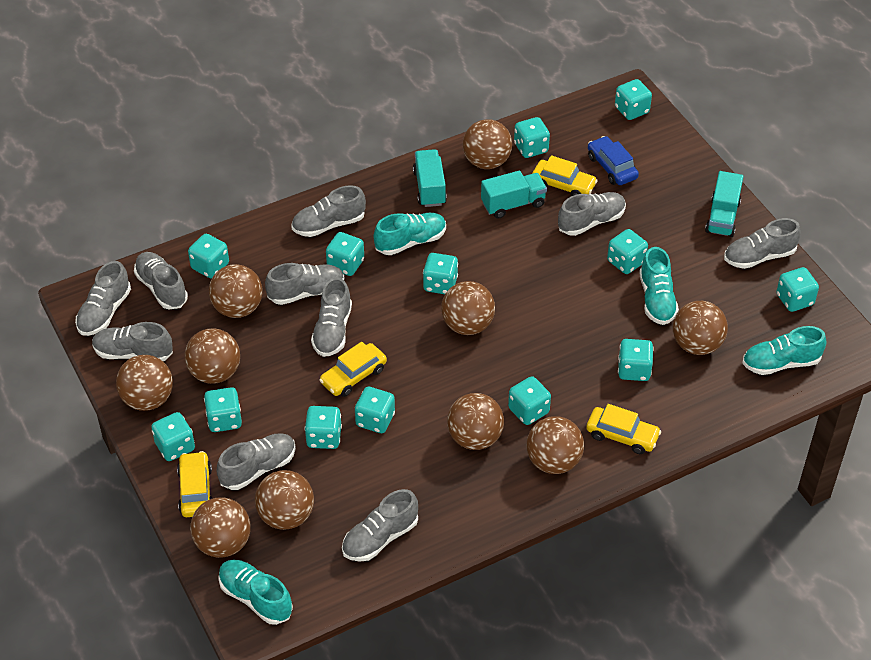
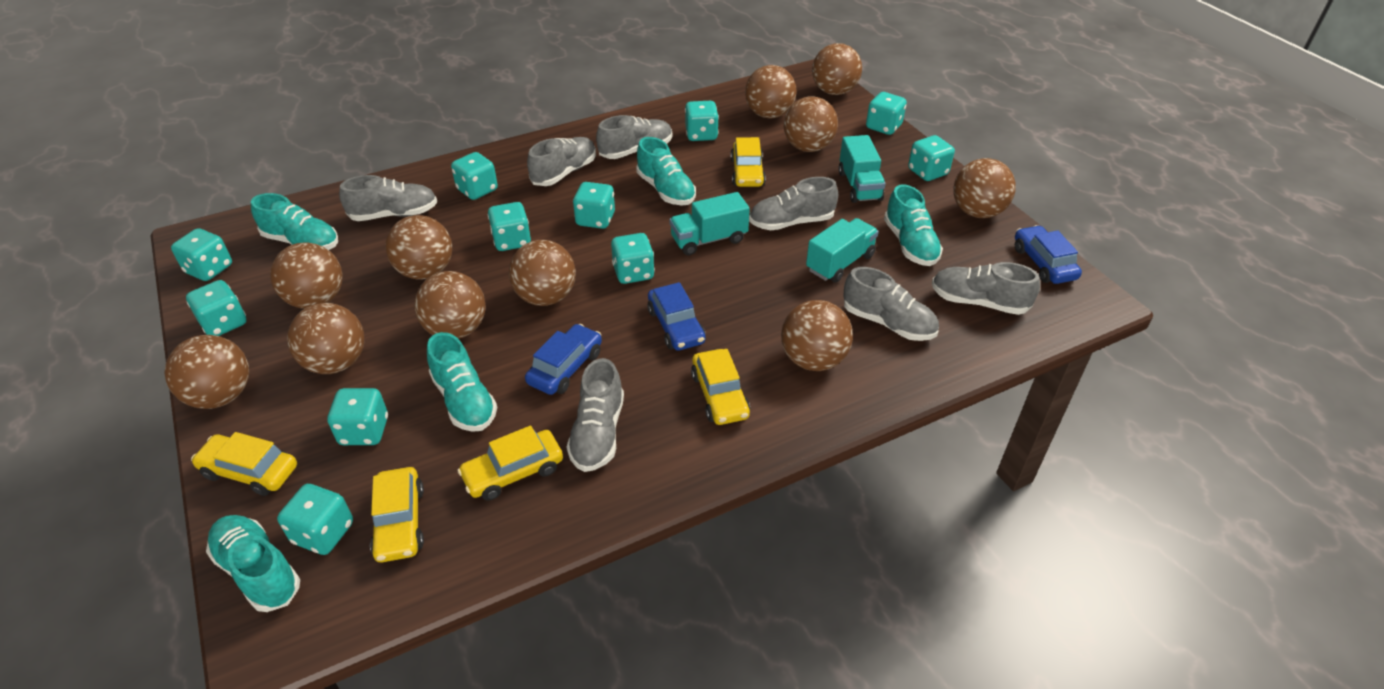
blue car: [588,136,639,185] = 1 -> [525,324,602,395] [647,282,705,351] [1015,225,1082,284] = 3
brown ball: [116,355,173,411] [185,328,240,384] [190,497,251,558] [209,264,263,318] [255,470,314,530] [441,281,495,335] [447,393,504,450] [463,119,512,169] [526,416,584,474] [673,301,728,355] = 10 -> [164,335,249,409] [270,242,343,309] [287,303,364,374] [385,215,452,280] [414,271,486,339] [509,240,576,306] [745,65,797,119] [781,300,853,371] [784,96,838,152] [812,43,862,95] [953,158,1016,218] = 11
grey shoe: [75,261,131,336] [92,322,173,361] [134,252,188,309] [216,433,296,490] [265,263,344,305] [291,185,366,237] [311,277,352,357] [342,489,418,562] [558,192,626,236] [724,218,801,269] = 10 -> [339,175,437,221] [527,137,596,186] [567,358,624,472] [596,115,672,159] [749,177,838,230] [843,267,939,341] [932,262,1040,315] = 7
turquoise dice: [151,412,195,461] [188,234,229,279] [204,387,242,432] [305,406,342,449] [326,232,364,276] [355,387,395,433] [423,253,458,294] [508,376,551,425] [514,117,550,158] [607,229,648,274] [615,79,652,120] [618,339,654,381] [776,267,819,312] = 13 -> [171,228,232,281] [186,280,246,336] [277,484,353,555] [327,388,388,445] [451,152,498,200] [488,202,531,251] [573,182,615,229] [611,233,655,284] [685,101,719,141] [866,92,907,135] [908,135,955,181] = 11
turquoise shoe: [218,560,293,625] [374,213,446,255] [639,247,679,325] [742,326,826,375] = 4 -> [206,515,300,612] [251,193,338,250] [427,332,497,432] [636,137,696,206] [884,184,943,266] = 5
yellow car: [177,451,212,517] [319,342,387,397] [532,155,598,196] [586,404,661,454] = 4 -> [191,432,297,496] [370,467,424,562] [457,425,563,500] [691,349,750,425] [730,137,766,187] = 5

